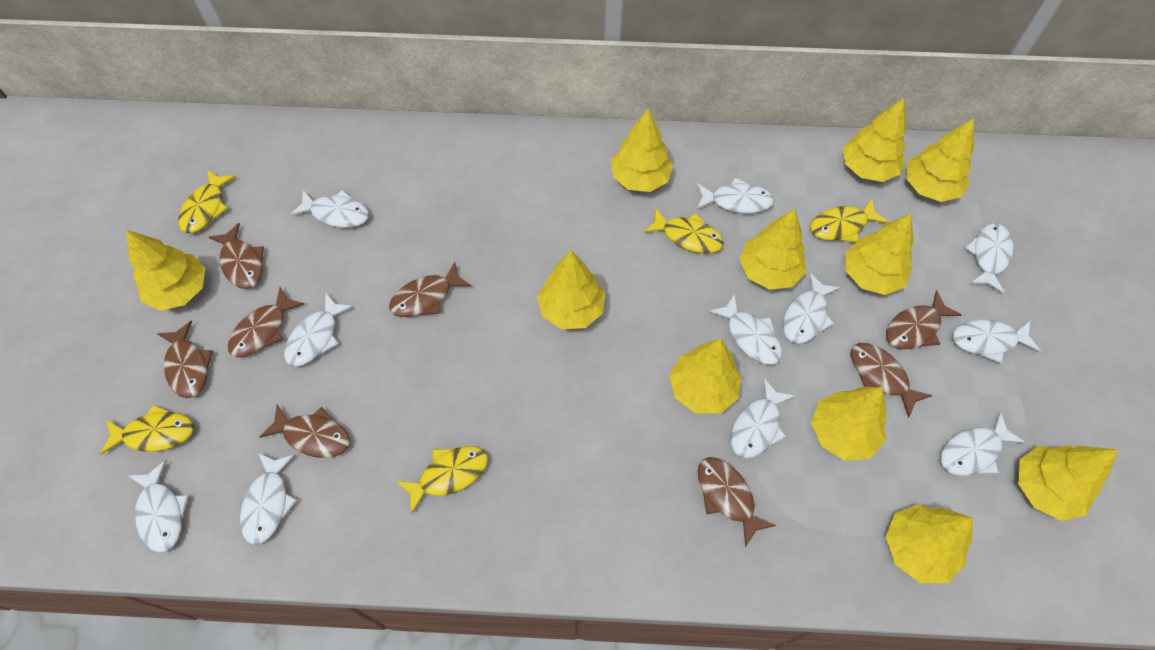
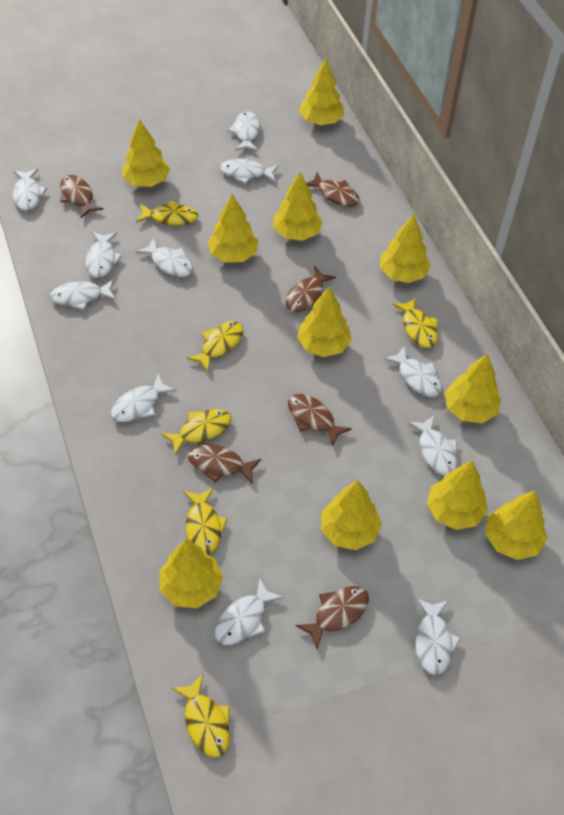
brown fish: [157,320,213,398] [208,223,264,289] [228,287,305,357] [260,405,350,458] [389,262,471,317] [698,457,776,547] [851,343,932,418] [886,290,962,349] = 8 -> [60,175,103,218] [188,444,261,484] [286,266,336,312] [288,394,352,447] [296,586,369,649] [306,172,360,207] = 6
yellow fish: [100,405,194,455] [178,169,236,233] [396,446,488,515] [643,207,724,254] [810,198,888,242] = 5 -> [136,200,198,226] [161,409,232,455] [172,674,230,758] [183,488,228,555] [187,321,243,371] [392,297,438,348] = 6

